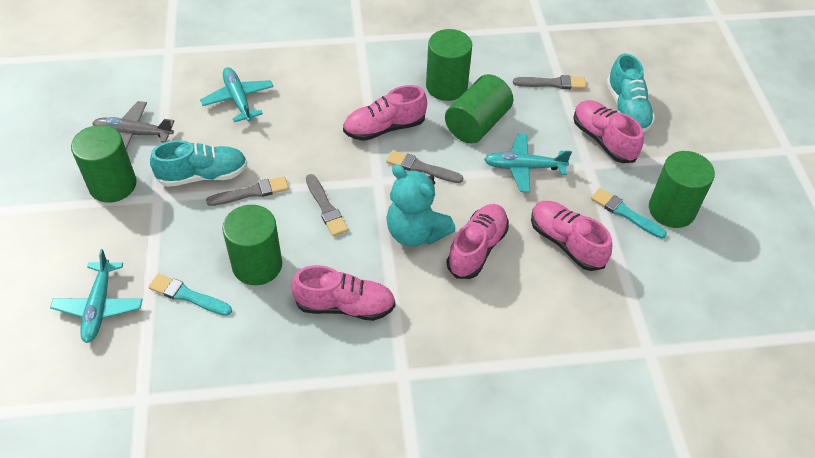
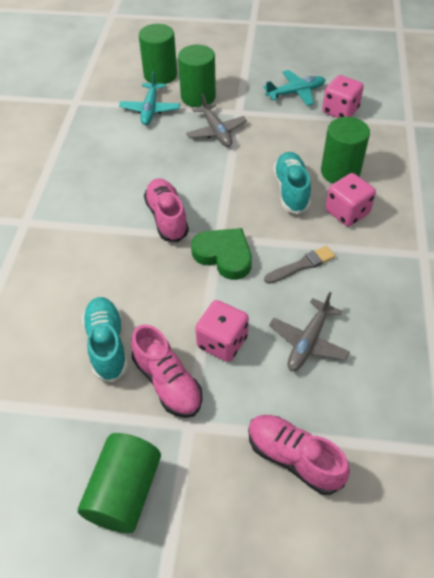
green cylinder: [71,125,137,203] [222,205,282,285] [426,29,472,101] [445,74,513,144] [649,151,715,228] = 5 -> [78,433,161,533] [139,24,177,84] [178,45,216,107] [321,117,370,184] = 4
green heart: none = 0 -> [191,228,252,280] = 1
grey brush: [206,176,289,206] [306,174,348,236] [386,150,463,183] [513,75,586,89] = 4 -> [264,246,335,284] = 1
grey plane: [92,101,174,149] = 1 -> [186,94,247,147] [269,292,350,371] = 2
pink dice: none = 0 -> [195,300,249,362] [322,75,364,118] [326,173,376,227] = 3
pink shoe: [291,265,396,321] [343,85,427,141] [446,204,509,279] [531,201,612,271] [574,100,644,163] = 5 -> [131,324,202,418] [144,178,189,242] [248,415,350,495] = 3
turquoise brush: [149,274,232,316] [591,188,667,239] = 2 -> none = 0
turquoise plane: [50,249,143,343] [200,67,273,122] [484,134,572,192] = 3 -> [119,71,180,125] [264,70,325,106] = 2
turquoise teddy bear: [386,164,456,246] = 1 -> none = 0

